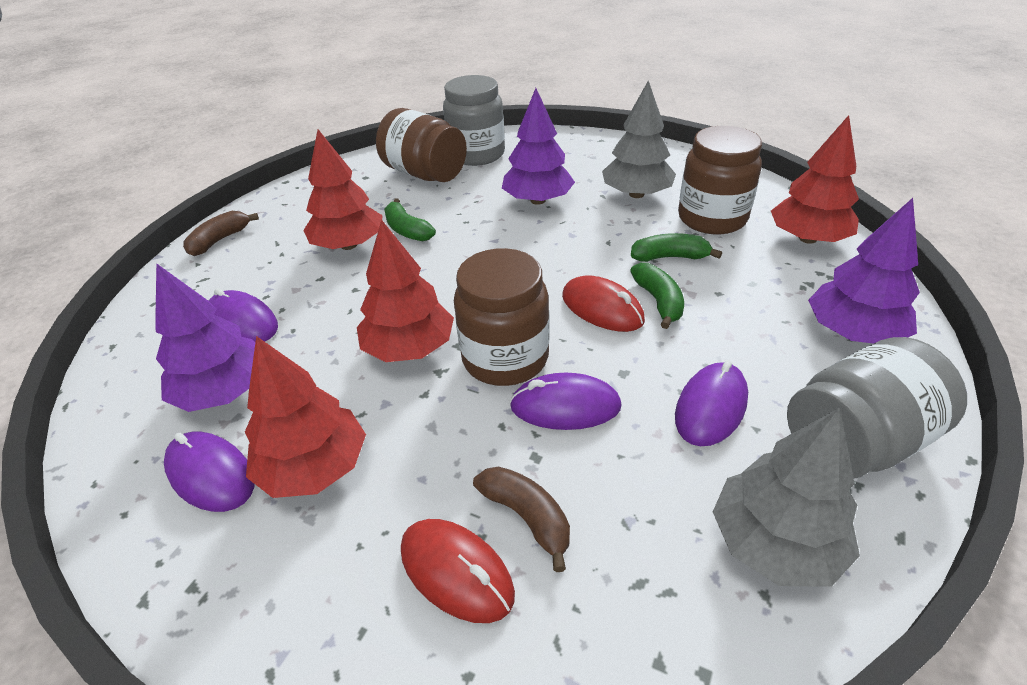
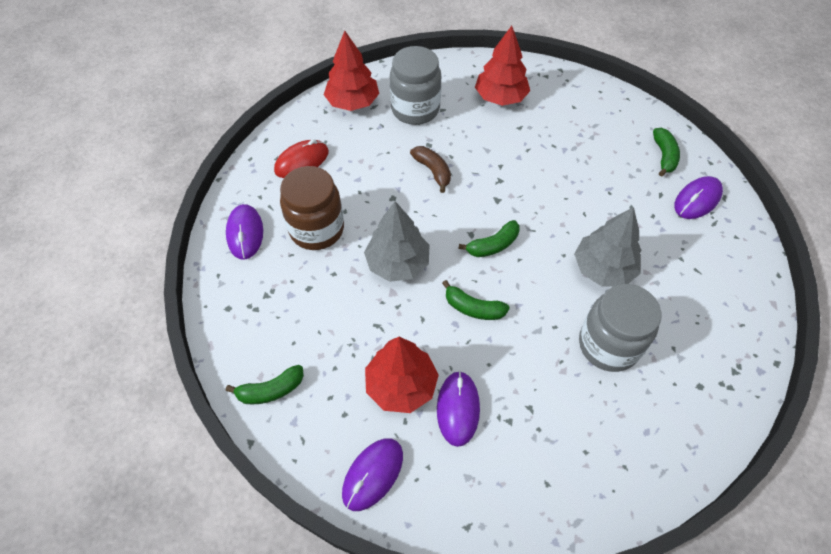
brown banana: [183,211,259,256] [473,467,570,572] = 2 -> [410,146,451,193] = 1
brown jar: [376,108,467,182] [454,248,550,386] [678,126,762,234] = 3 -> [280,166,344,250] = 1
green banana: [384,198,436,241] [630,263,684,329] [631,233,722,262] = 3 -> [226,365,304,405] [442,280,510,320] [459,220,520,257] [653,128,680,177] = 4
purple tree: [155,263,255,412] [502,88,575,205] [808,198,920,344] = 3 -> none = 0
red mouse: [401,519,515,623] [562,275,645,332] = 2 -> [274,139,329,178] = 1
red tree: [245,336,366,498] [303,129,383,250] [357,220,454,362] [771,115,859,244] = 4 -> [324,31,379,111] [365,337,439,413] [475,26,530,106] = 3

